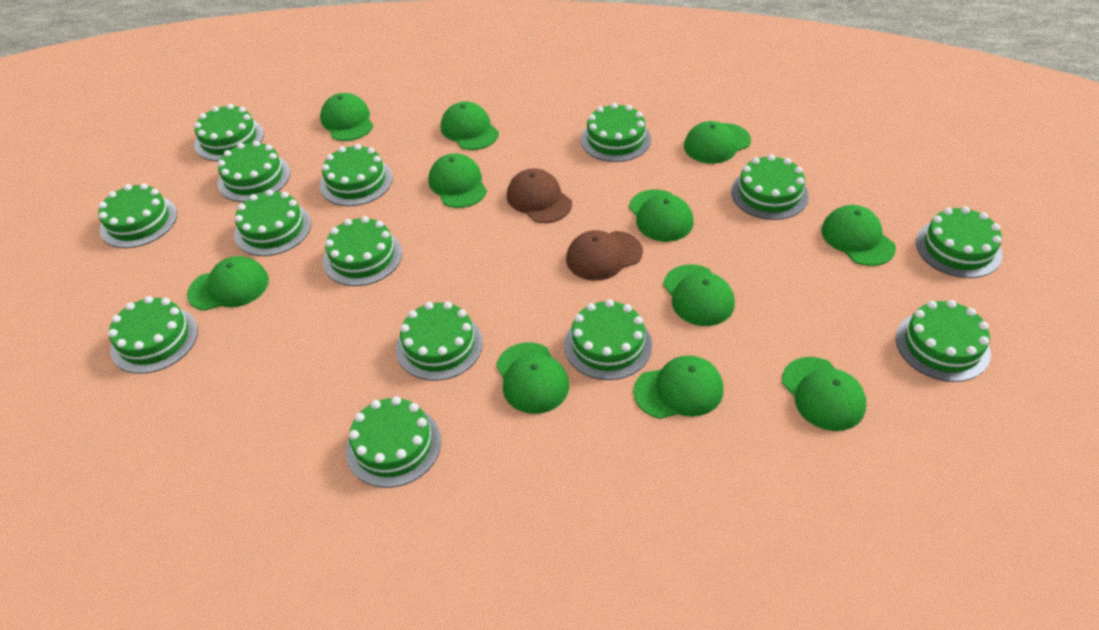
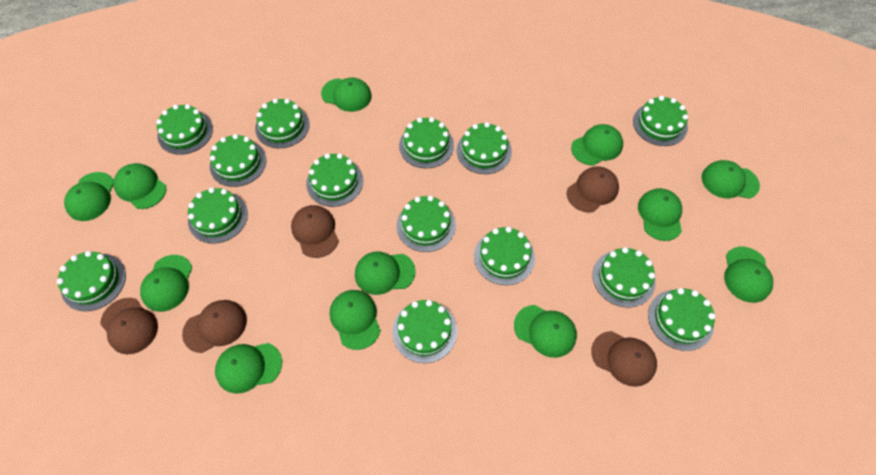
brown cap: [507,168,572,223] [566,230,643,281] = 2 -> [100,298,158,354] [182,300,247,353] [291,205,339,258] [567,166,619,212] [591,331,657,387] = 5
green cap: [187,256,269,311] [320,93,373,141] [428,153,487,208] [441,102,499,150] [496,342,569,414] [629,189,694,242] [633,355,724,419] [663,264,735,326] [684,121,751,164] [782,357,866,431] [821,205,896,266] = 11 -> [64,172,114,221] [113,163,166,209] [140,255,192,312] [215,343,282,394] [321,77,372,112] [330,290,381,350] [355,251,416,295] [514,305,577,358] [571,124,623,166] [638,188,682,241] [701,160,760,199] [724,247,773,303] = 12

